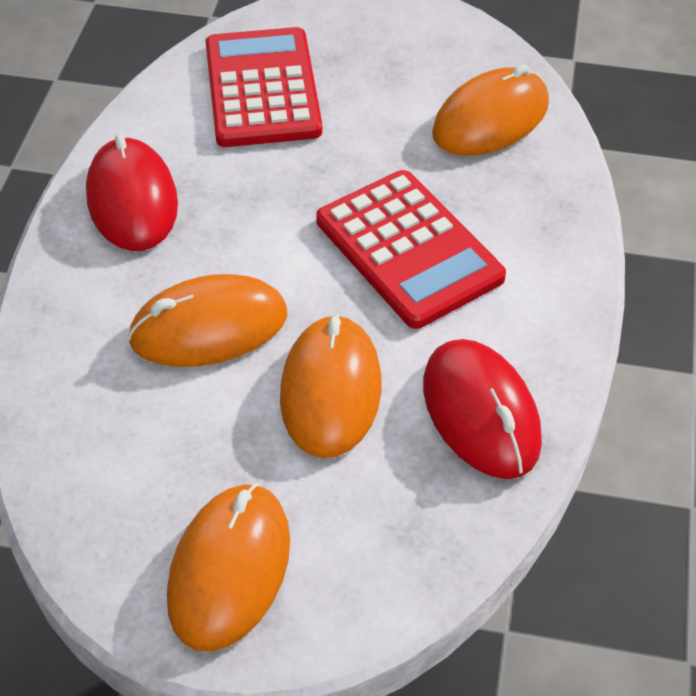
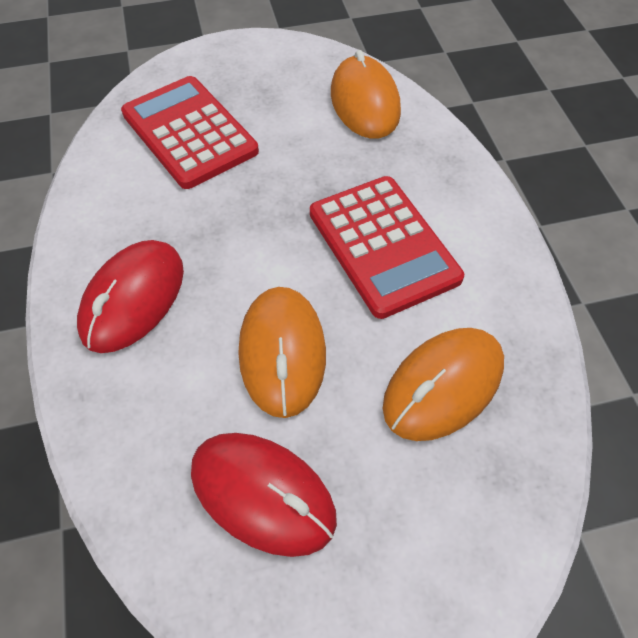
orange mouse: [128,274,287,367] [167,483,290,652] [280,314,382,458] [432,64,549,156] = 4 -> [238,287,326,418] [331,50,401,139] [383,328,504,441] = 3

